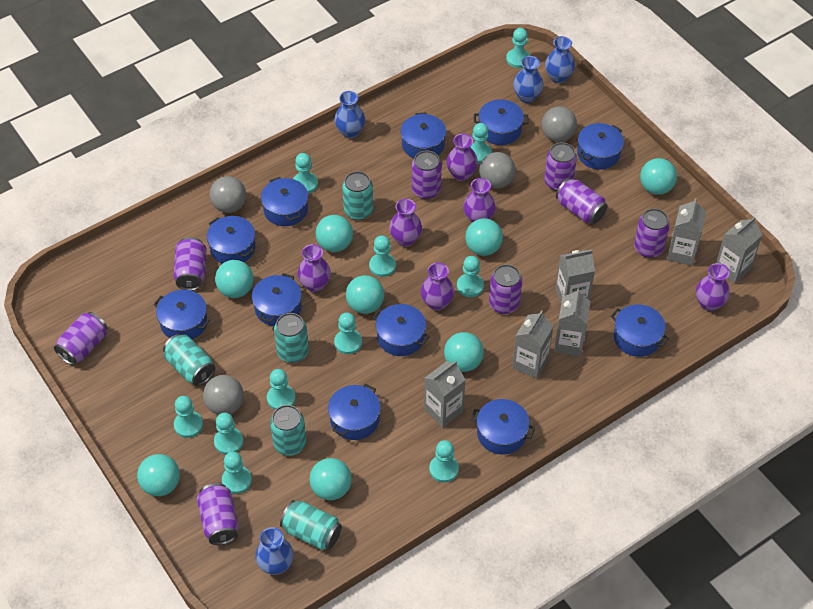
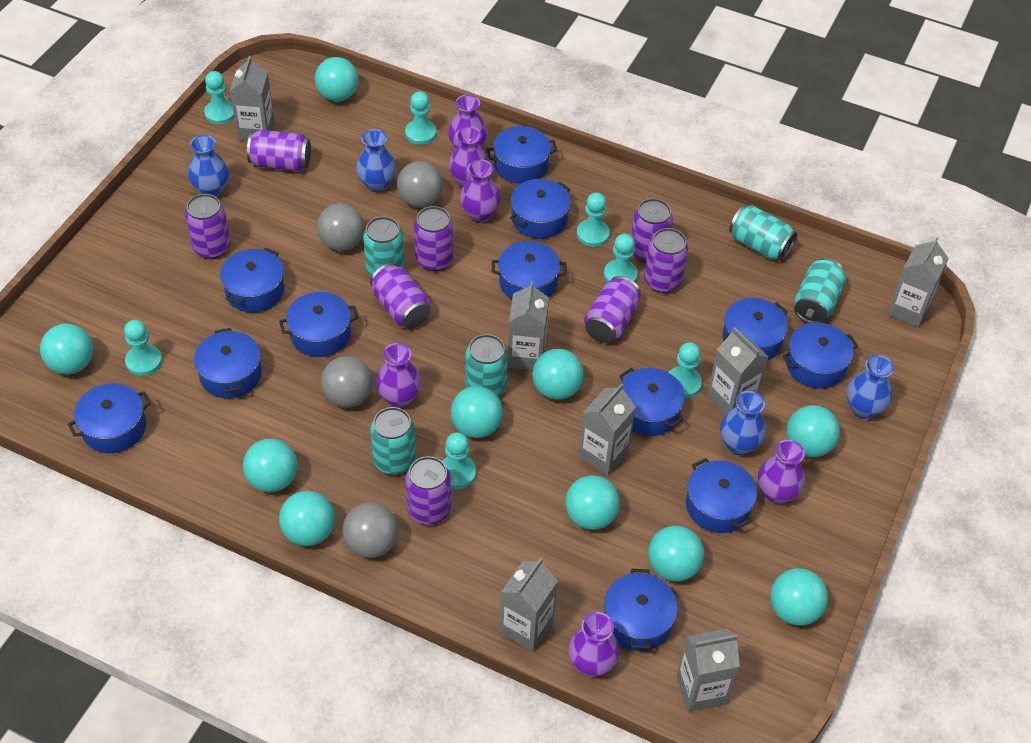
blue pot: [154,290,210,340] [207,216,256,264] [252,273,302,326] [261,177,308,226] [328,383,381,440] [373,304,429,356] [401,113,446,158] [471,399,535,455] [474,99,529,145] [577,123,624,170] [611,304,669,357] = 11 -> [68,383,151,453] [194,328,262,398] [220,248,285,313] [279,292,359,357] [486,126,557,184] [492,241,567,299] [510,179,571,239] [604,569,678,651] [619,368,685,436] [686,458,757,533] [722,298,788,360] [782,323,858,389] = 12
grey carton: [424,361,465,427] [512,310,553,379] [554,289,590,356] [555,250,595,302] [667,198,706,266] [716,217,762,283] = 6 -> [230,56,275,141] [499,558,558,651] [507,281,549,370] [578,384,636,476] [676,629,740,712] [707,327,768,415] [887,237,949,327] = 7
turquoise ball: [137,454,180,496] [215,260,254,298] [309,458,352,500] [316,215,353,252] [346,275,384,314] [444,332,484,372] [465,218,503,256] [640,158,677,195] = 8 -> [40,324,93,375] [243,438,297,492] [279,491,335,546] [315,57,358,101] [451,386,503,438] [532,349,583,400] [565,475,620,530] [648,526,704,582] [770,568,828,626] [787,405,840,457] = 10
turquoise pawn: [174,396,203,438] [214,413,243,455] [222,452,252,494] [267,369,296,410] [293,153,318,194] [334,313,362,354] [369,235,396,277] [429,440,459,482] [457,256,484,297] [470,123,492,164] [506,28,530,68] = 11 -> [124,320,162,376] [204,71,234,124] [405,91,437,145] [442,432,476,489] [577,192,610,247] [604,233,638,282] [668,342,702,398] = 7

